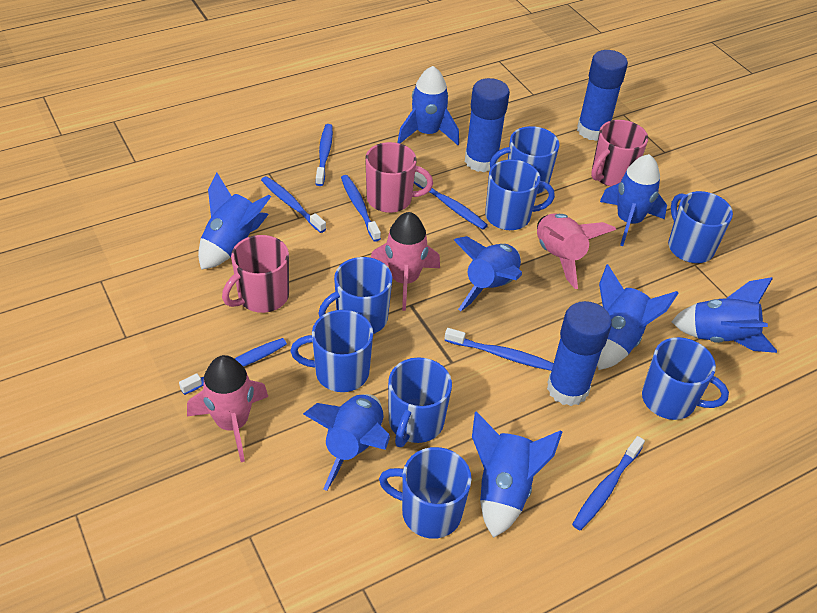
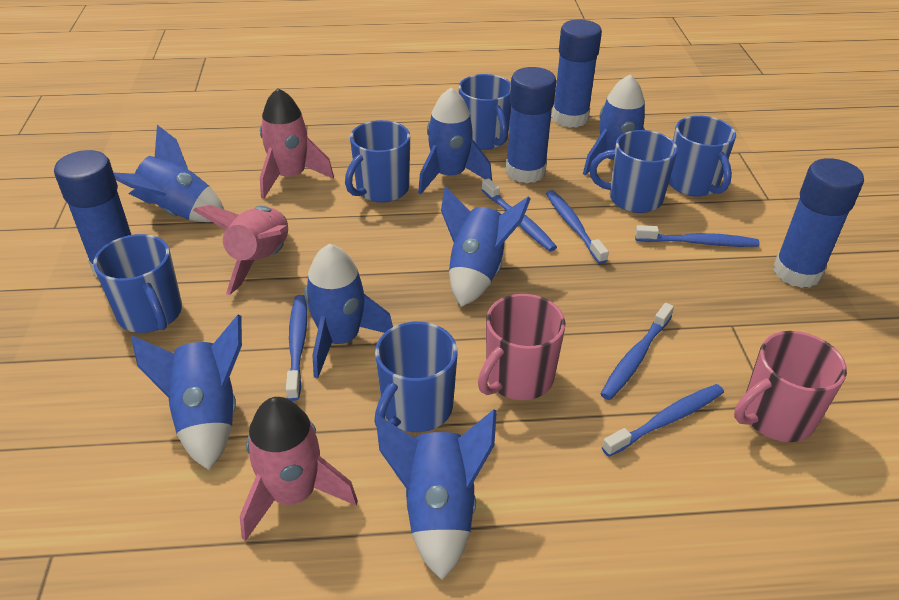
blue glue stick: [465,78,510,172] [547,301,612,406] [577,50,628,141] = 3 -> [54,150,131,277] [506,67,556,183] [552,20,602,128] [773,158,864,288] = 4
blue mug: [290,310,373,392] [318,257,392,334] [379,447,472,539] [388,357,452,447] [485,159,555,230] [490,126,559,194] [642,337,729,420] [668,191,733,263] = 8 -> [93,234,182,333] [345,120,410,203] [374,322,458,432] [458,74,511,150] [590,130,678,213] [669,116,736,197] = 6
blue rocket: [198,173,271,270] [303,394,390,491] [397,66,459,145] [454,236,522,311] [472,411,562,538] [597,264,678,370] [600,154,667,246] [671,277,777,353] = 8 -> [113,125,224,222] [131,315,242,470] [304,244,393,378] [376,409,497,580] [418,88,492,194] [441,187,531,307] [583,74,645,175] = 7
blue toothbrush: [179,338,287,395] [261,176,326,233] [316,124,333,186] [341,175,381,242] [414,172,488,230] [445,328,554,371] [572,436,645,530] = 7 -> [286,295,307,401] [482,178,557,251] [546,190,609,264] [601,303,674,400] [602,384,724,457] [635,225,760,247] = 6
pink mug: [222,235,289,313] [365,142,433,213] [591,120,648,186] = 3 -> [478,294,566,400] [734,331,847,442] = 2

